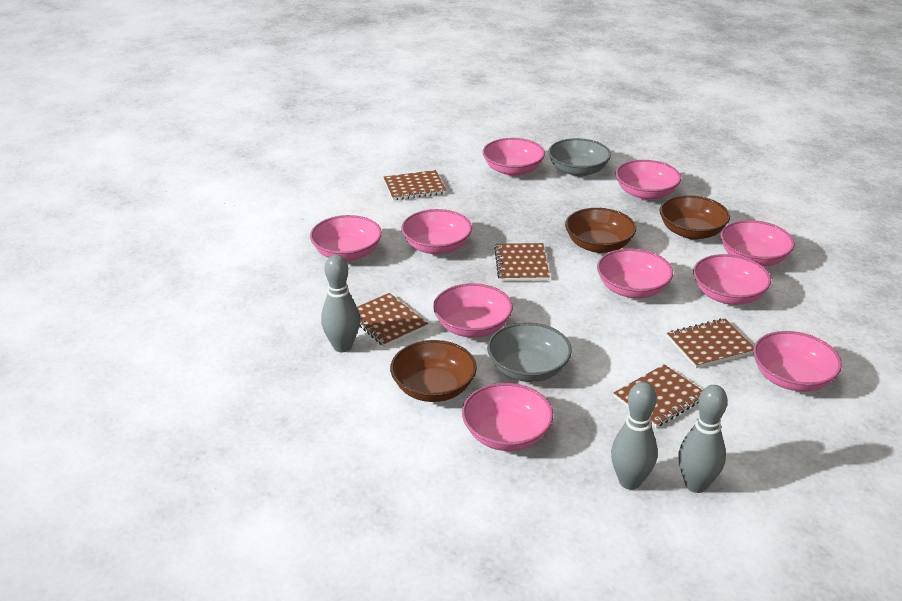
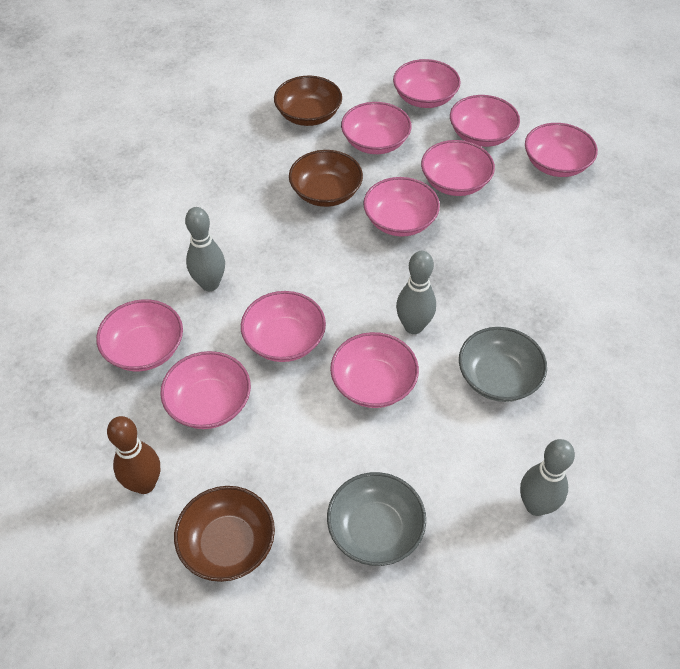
brown bowling pin: none = 0 -> [107,416,160,494] = 1
brown notebook: [357,293,428,347] [384,170,446,200] [494,243,550,281] [614,364,703,428] [667,318,754,368] = 5 -> none = 0

